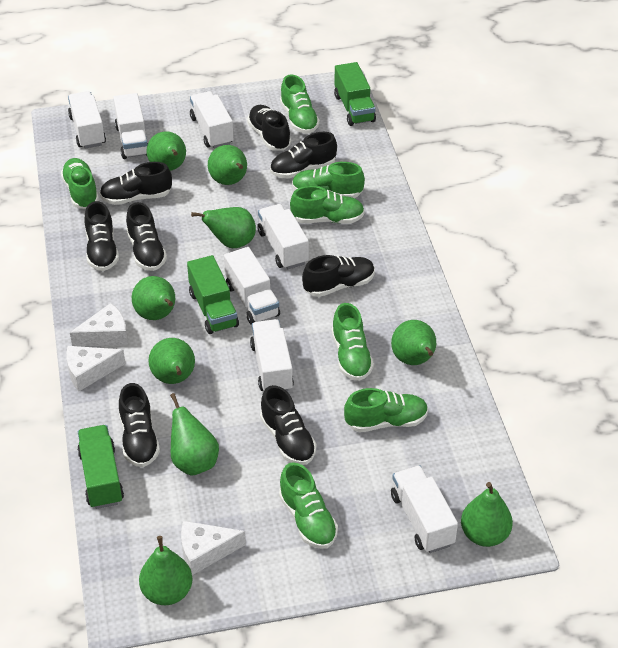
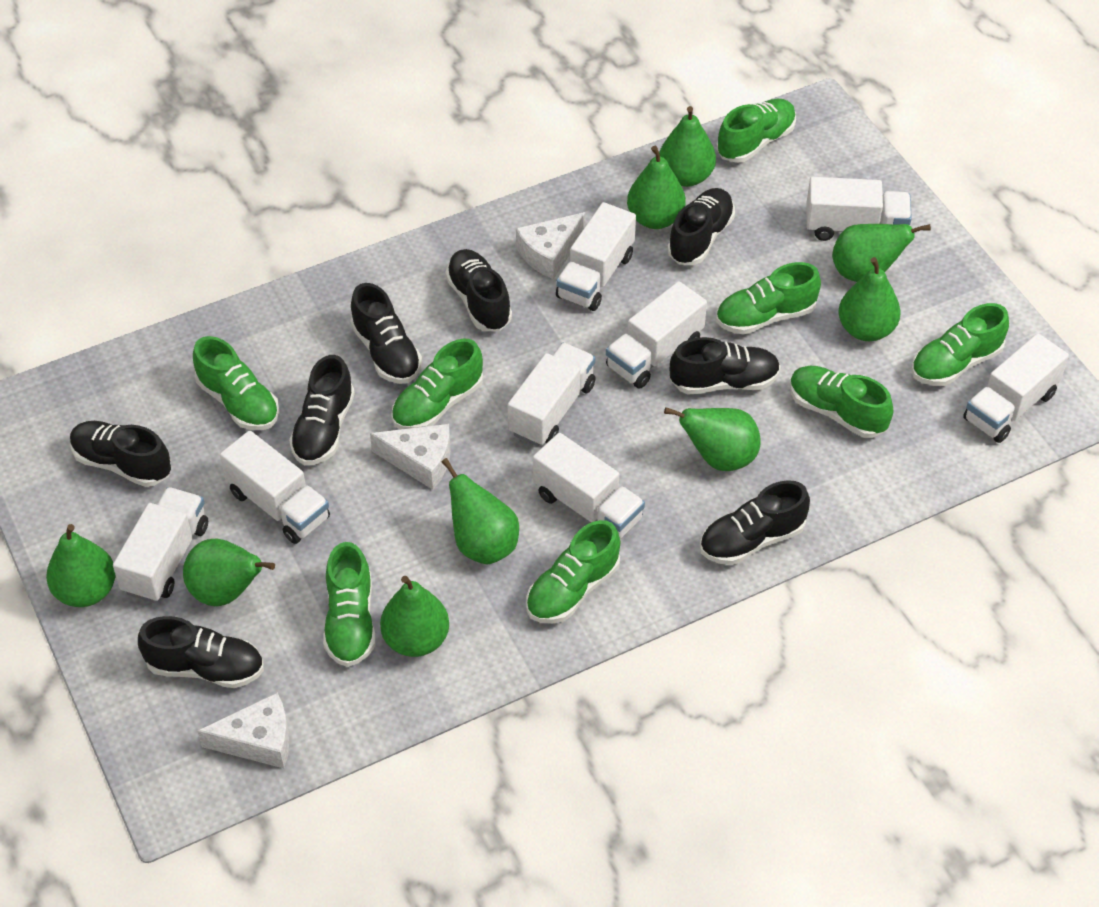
green shoe: [61,158,99,209] [279,462,338,549] [280,75,320,134] [290,186,365,224] [292,162,365,198] [332,303,374,381] [344,388,428,432] = 7 -> [193,336,279,430] [323,542,376,667] [391,339,483,429] [526,520,620,623] [716,262,821,335] [717,99,796,163] [790,366,893,438] [911,303,1009,386] = 8
green truck: [77,425,124,509] [187,255,239,334] [334,62,376,126] = 3 -> none = 0
white truck: [68,91,106,149] [113,93,148,159] [190,91,233,148] [224,247,280,325] [250,319,294,392] [258,204,309,269] [391,466,458,553] = 7 -> [113,487,208,603] [220,430,330,544] [508,343,595,446] [533,433,645,539] [556,202,636,311] [606,281,707,389] [806,177,912,241] [963,333,1069,443] = 8

